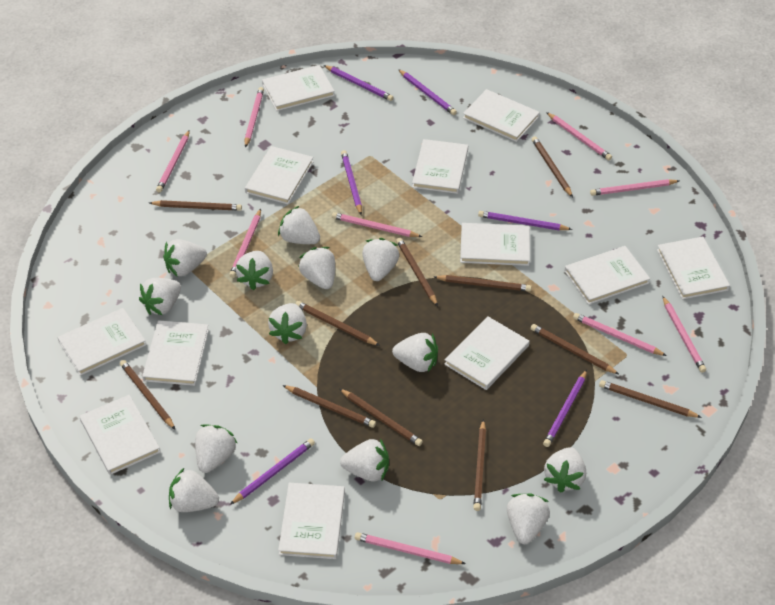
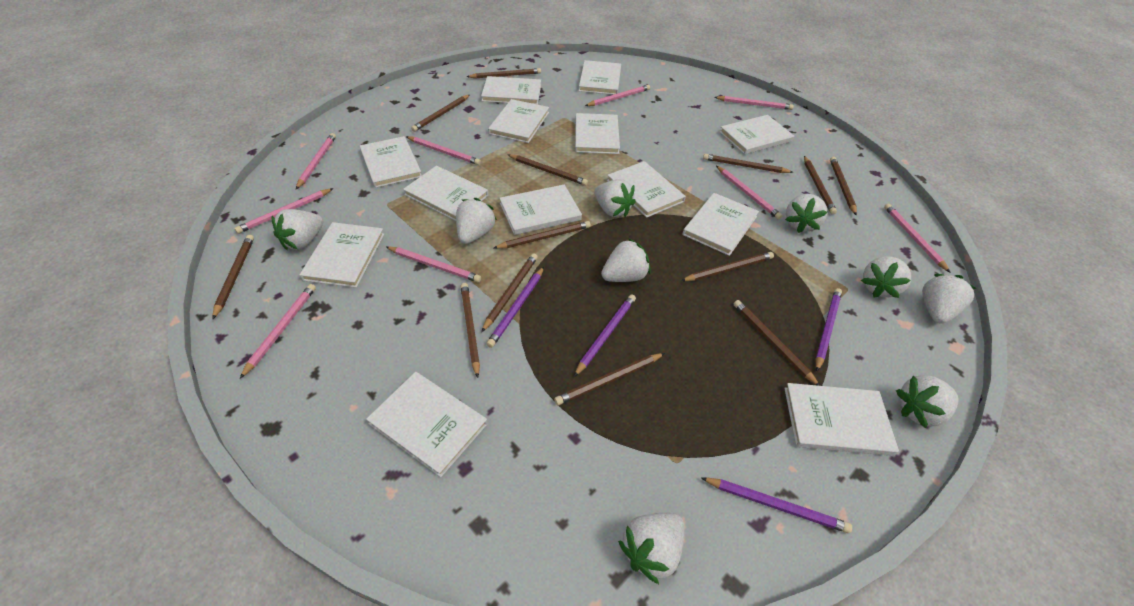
brown pencil: [120,360,175,429] [150,200,242,211] [282,385,376,428] [295,301,380,346] [339,388,423,446] [396,238,438,306] [434,275,532,292] [473,419,486,511] [531,324,619,374] [532,136,573,197] [599,380,702,418] = 11 -> [212,235,254,319] [411,95,470,132] [460,283,480,378] [466,68,541,79] [482,253,538,332] [494,221,591,249] [507,154,588,186] [554,353,665,405] [681,252,774,281] [703,154,792,173] [734,300,820,386] [804,156,837,215] [830,157,857,216] = 13
purple pencil: [230,438,315,505] [324,65,394,101] [341,150,362,215] [398,69,457,115] [478,211,572,230] [543,370,587,447] = 6 -> [486,267,544,348] [574,294,636,377] [701,477,852,533] [815,288,842,371] = 4
white book: [57,308,146,376] [80,395,161,475] [142,320,209,386] [245,146,313,204] [262,65,335,111] [278,483,345,559] [412,139,468,194] [444,316,530,390] [460,223,530,266] [463,89,540,142] [564,246,650,305] [657,237,730,300] = 12 -> [299,222,384,288] [360,136,422,188] [366,372,488,477] [403,166,488,221] [481,76,541,105] [488,99,549,143] [499,185,582,235] [575,113,620,154] [579,60,621,95] [607,161,686,218] [683,193,759,256] [719,115,794,155] [784,383,899,456] = 13
white strawberry: [139,278,181,315] [163,239,207,277] [169,467,219,512] [195,424,238,473] [236,251,273,290] [268,303,307,344] [278,206,320,244] [298,247,335,289] [340,439,389,482] [362,238,399,281] [392,333,438,372] [507,493,550,544] [544,447,586,493] = 13 -> [272,209,323,250] [456,198,497,244] [594,179,636,217] [601,238,650,282] [618,513,685,584] [785,194,827,233] [861,256,911,298] [896,375,958,428] [922,274,977,324] = 9

